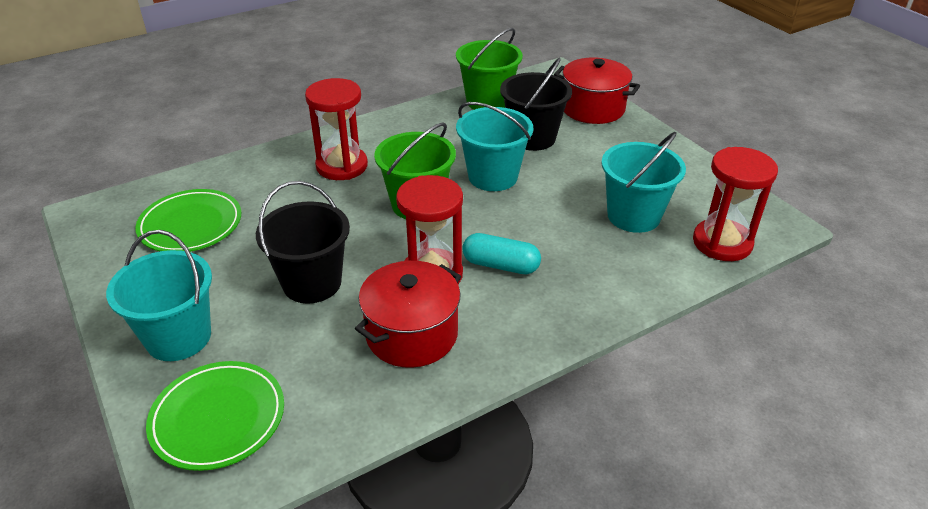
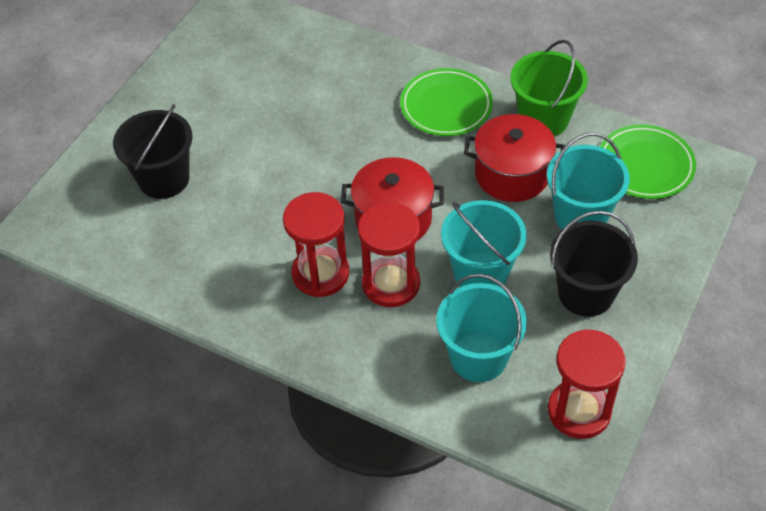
green bucket: [374,122,456,219] [456,28,523,110] = 2 -> [511,40,588,136] = 1
turquoise capsule: [462,233,541,274] = 1 -> none = 0

